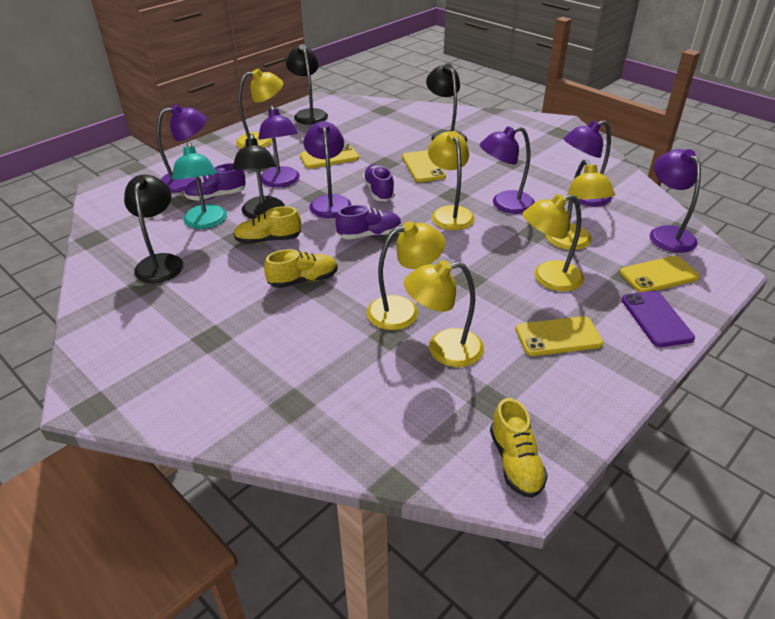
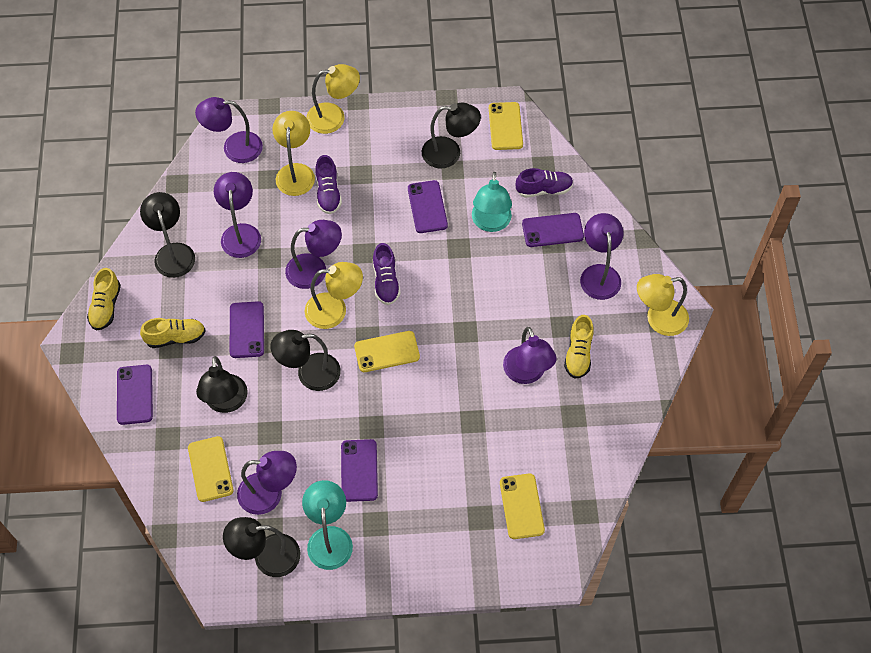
black lamp: [124,175,183,283] [233,134,284,219] [286,44,328,125] [426,63,468,143] = 4 -> [140,192,195,278] [196,356,248,413] [223,517,300,577] [270,330,341,391] [422,102,481,168] = 5
purple phone: [621,291,695,347] = 1 -> [117,365,153,425] [230,301,264,358] [341,439,378,502] [408,180,448,233] [522,213,584,247] = 5
turquoise lamp: [172,142,227,229] = 1 -> [302,480,353,570] [472,172,512,232] = 2
yellow lamp: [236,69,283,149] [366,221,445,330] [404,260,484,367] [428,131,475,230] [523,194,584,292] [546,159,615,250] = 6 -> [272,111,315,196] [304,262,363,329] [306,64,360,134] [637,274,689,336] = 4

